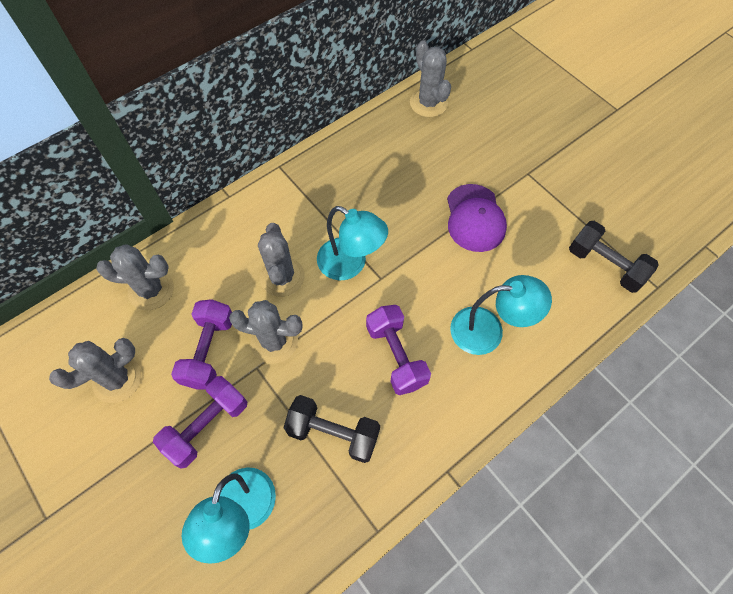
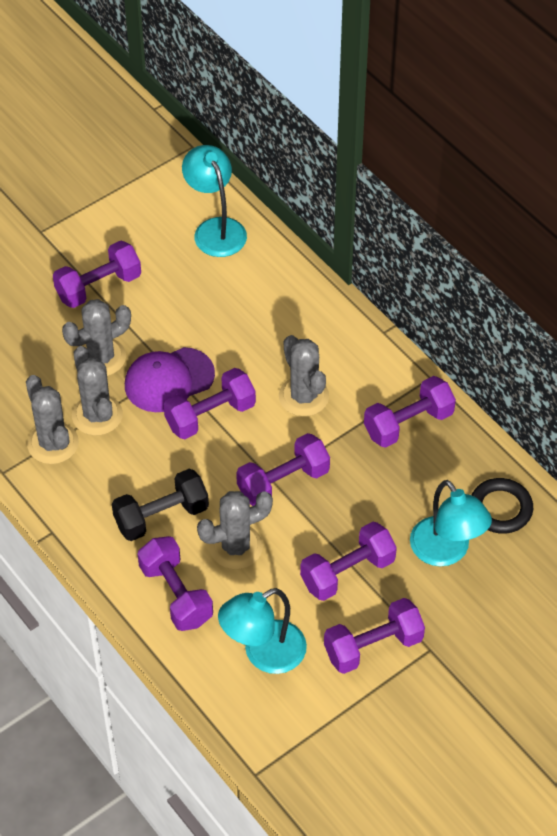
black dumbbell: [283,395,380,463] [569,221,659,293] = 2 -> [112,469,209,541] = 1
black ring: none = 0 -> [471,478,533,534] = 1
purple dumbbell: [153,376,247,468] [171,299,232,389] [366,305,431,395] = 3 -> [53,241,141,308] [138,536,213,631] [164,368,256,439] [236,433,330,506] [300,522,397,601] [324,598,425,674] [364,376,456,448] = 7

